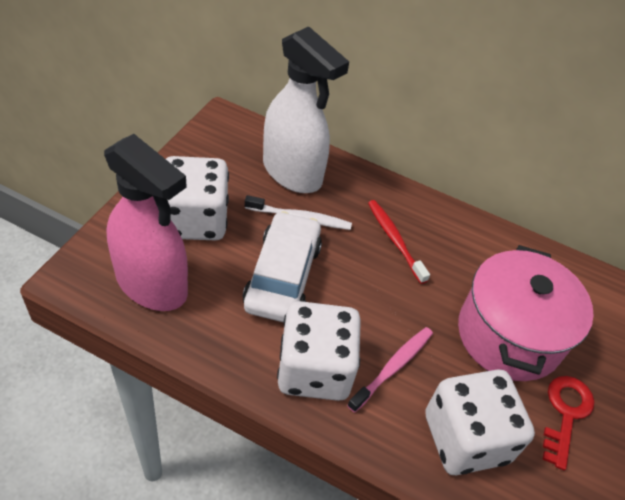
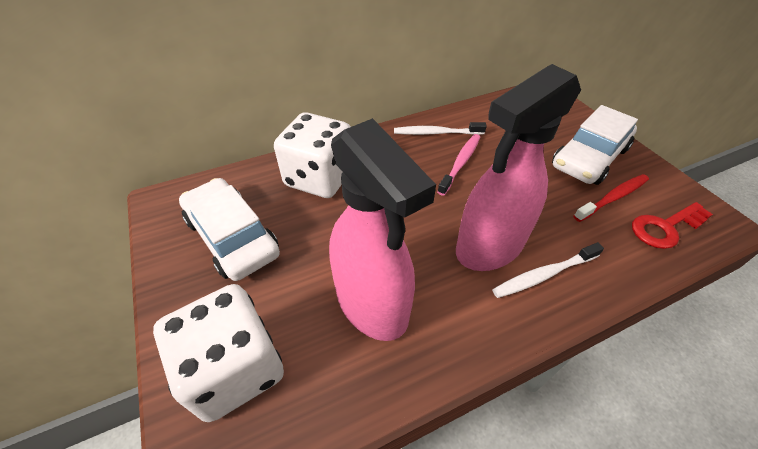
pink pot: [458,245,594,381] = 1 -> none = 0
pink spray bottle: [104,134,188,311] = 1 -> [329,118,436,341] [456,64,581,271] = 2
white car: [243,211,322,323] = 1 -> [179,178,280,281] [552,105,638,185] = 2
white dice: [166,156,229,240] [277,301,361,401] [425,369,535,475] = 3 -> [153,284,284,422] [274,112,351,198] = 2
white spray bottle: [263,26,349,193] = 1 -> none = 0
white toothbrush: [245,195,352,230] = 1 -> [394,122,487,135] [492,242,604,298] = 2

